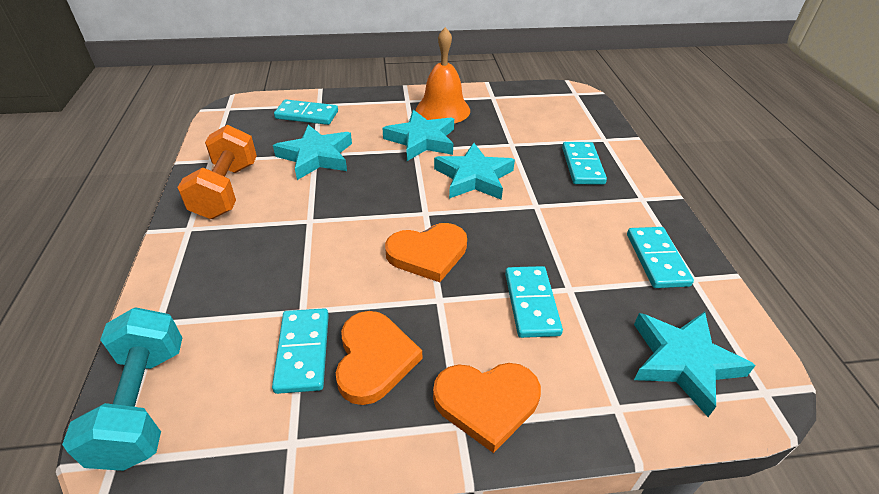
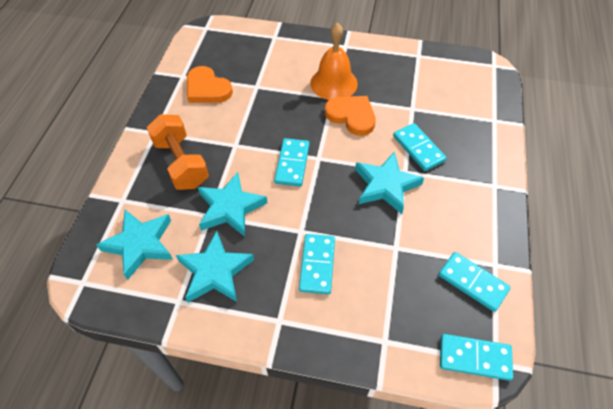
orange heart: [336,311,422,405] [385,223,467,282] [433,363,541,453] = 3 -> [187,66,233,103] [325,96,376,136] = 2
turquoise dumbbell: [62,307,183,471] = 1 -> none = 0

